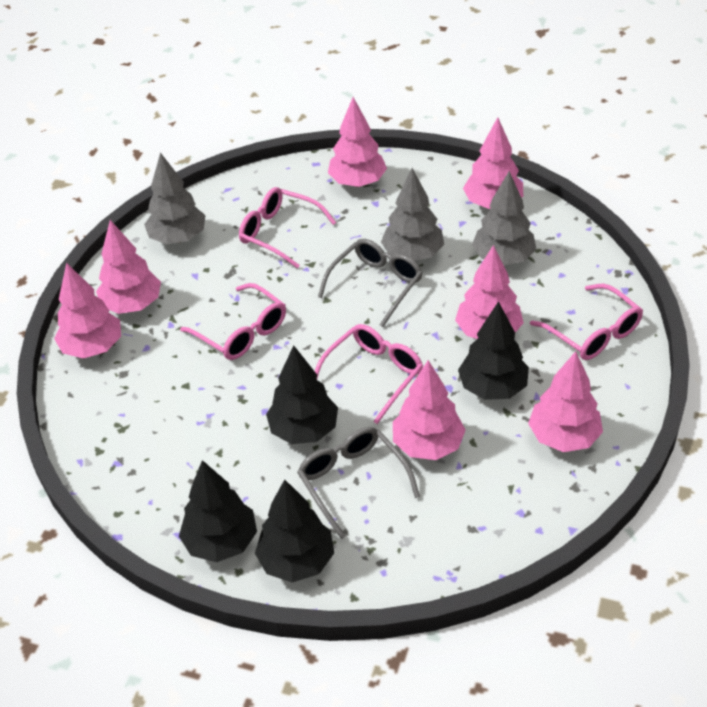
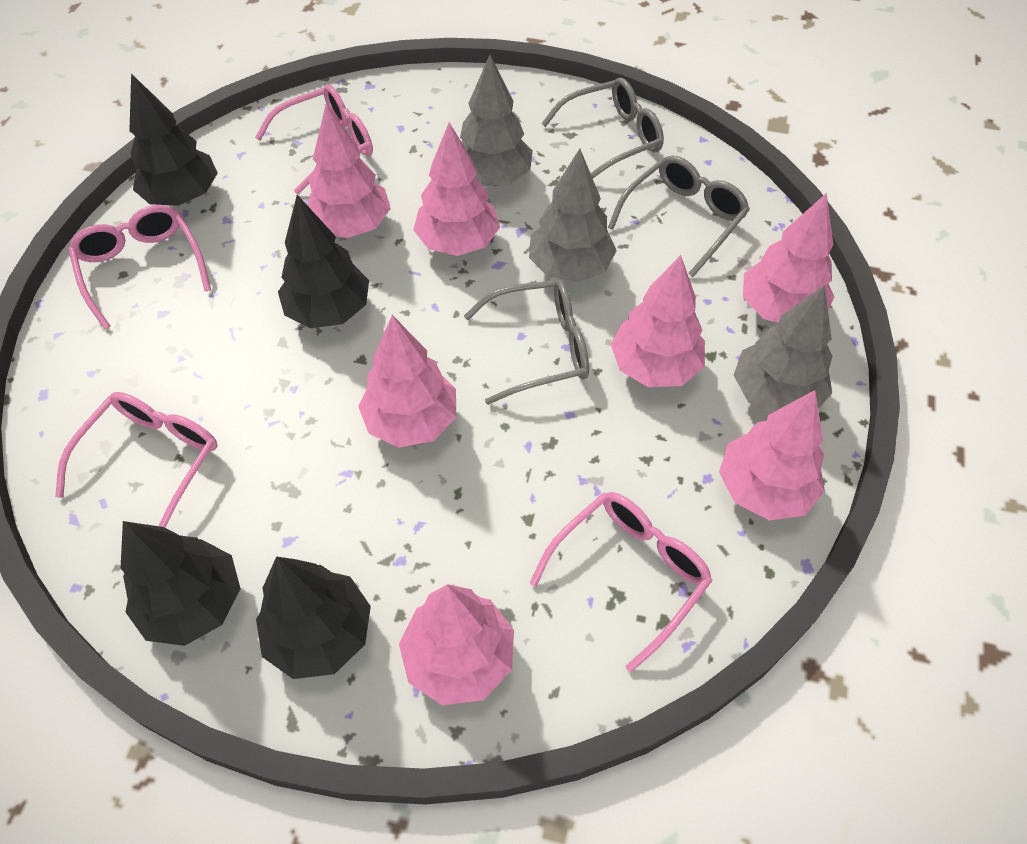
grey glasses: [297,427,420,539] [318,239,422,327] = 2 -> [464,279,589,405] [541,78,664,178] [608,155,750,277] = 3

